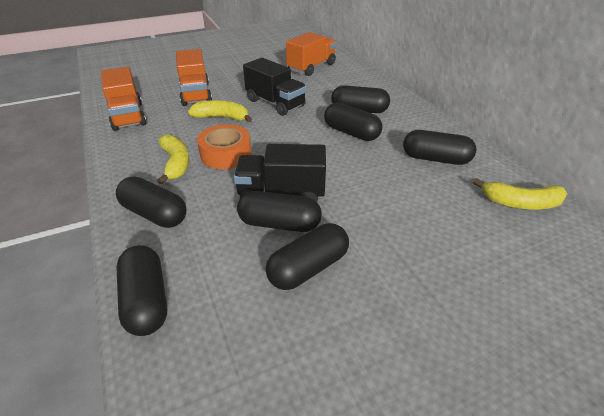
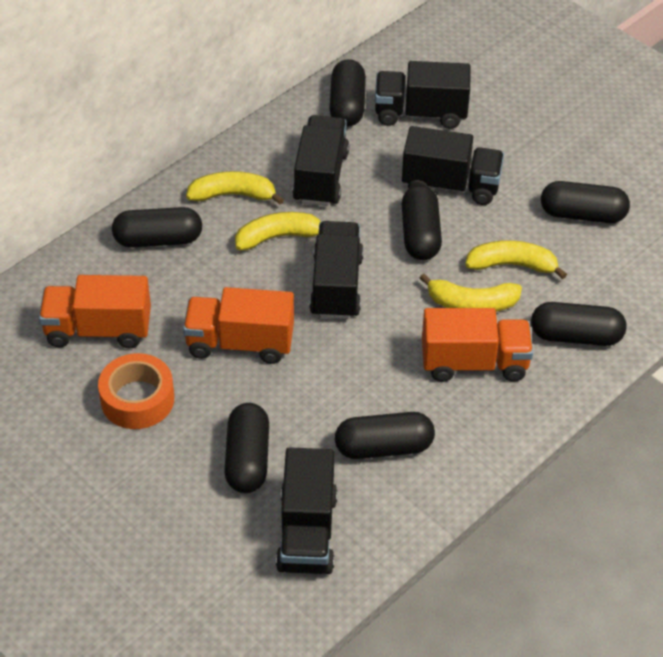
black truck: [234,144,326,202] [243,58,307,116] = 2 -> [276,447,338,574] [292,115,349,206] [309,221,364,319] [375,61,470,129] [402,126,504,205] = 5
yellow banana: [157,135,189,185] [188,100,252,122] [473,178,567,210] = 3 -> [186,171,284,205] [235,212,321,251] [419,274,522,312] [465,240,567,279] = 4

